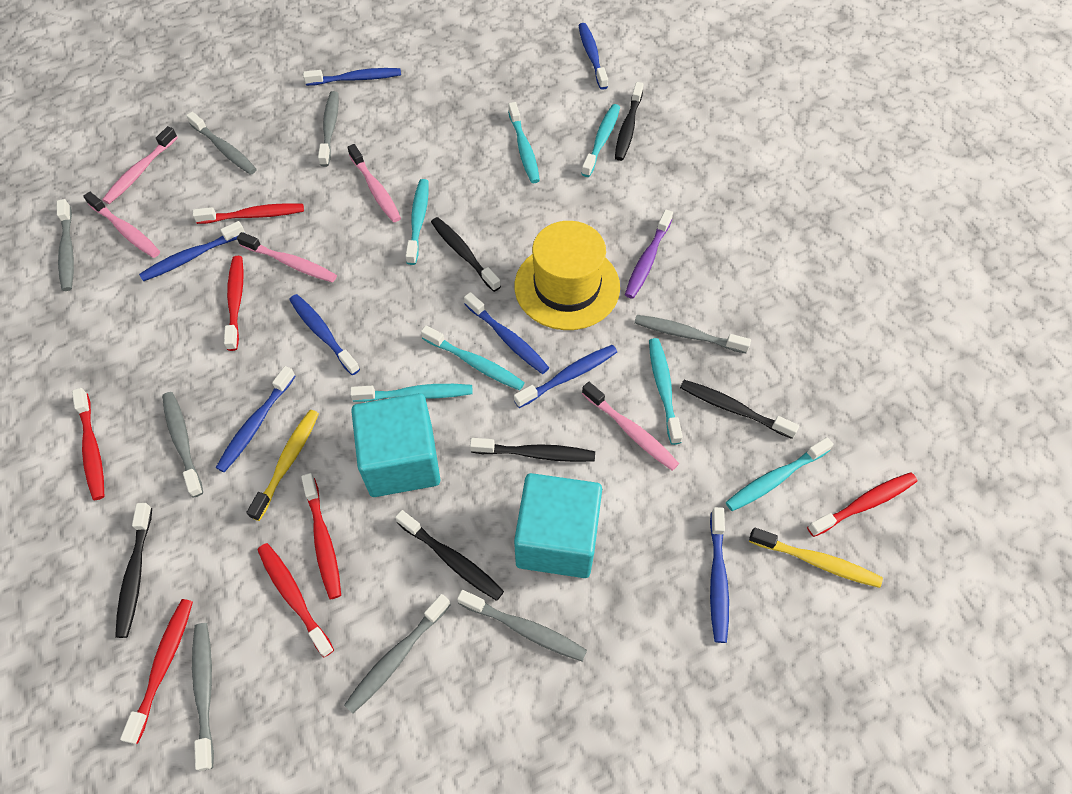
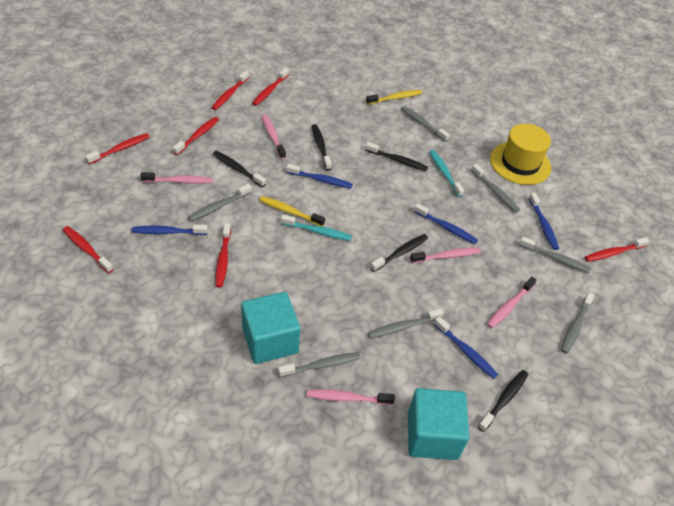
black toothbrush: [115,503,152,638] [395,510,504,601] [431,217,501,292] [470,438,595,462] [615,82,644,161] [680,380,799,439] = 6 -> [213,151,266,187] [312,124,332,171] [365,142,428,171] [370,234,428,272] [478,370,528,432] = 5
blue toothbrush: [139,221,245,281] [216,366,295,472] [289,294,360,375] [303,68,401,86] [464,292,549,374] [514,345,617,408] [578,23,608,90] [710,507,729,643] = 8 -> [132,225,208,235] [286,164,353,188] [414,203,478,244] [434,316,498,379] [529,193,559,250] = 5
grey toothbrush: [57,199,74,291] [162,392,203,497] [186,112,257,175] [192,623,214,771] [318,91,339,167] [344,594,450,714] [457,590,587,661] [634,315,751,353] = 8 -> [188,184,252,221] [278,352,361,377] [368,308,444,338] [401,106,450,142] [471,164,520,212] [519,236,591,273] [561,292,595,354] = 7
purple toothbrush: [625,210,673,299] = 1 -> none = 0
turquoise toothbrush: [350,384,473,402] [406,179,429,265] [421,325,525,391] [508,102,540,183] [581,104,620,177] [649,338,683,445] [726,437,833,511] = 7 -> [281,214,352,241] [429,150,465,197] = 2

